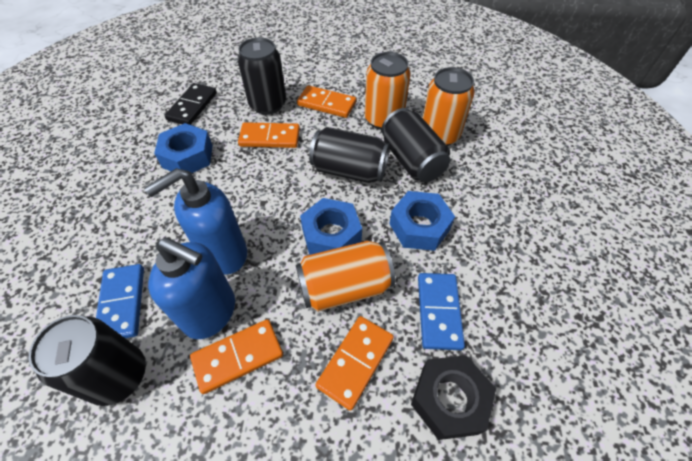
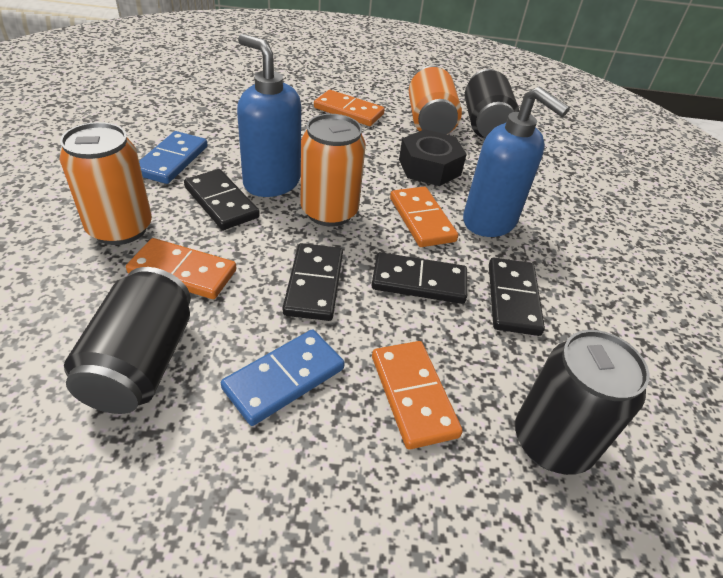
black can: [28,315,146,406] [237,37,286,115] [309,127,390,183] [381,108,451,182] = 4 -> [64,267,191,414] [465,69,519,139] [515,330,650,475] = 3
black domino: [164,83,217,125] = 1 -> [184,169,260,230] [283,243,343,321] [371,252,467,304] [489,258,545,336] = 4
blue nut: [154,123,213,173] [300,198,362,255] [390,191,455,251] = 3 -> none = 0

